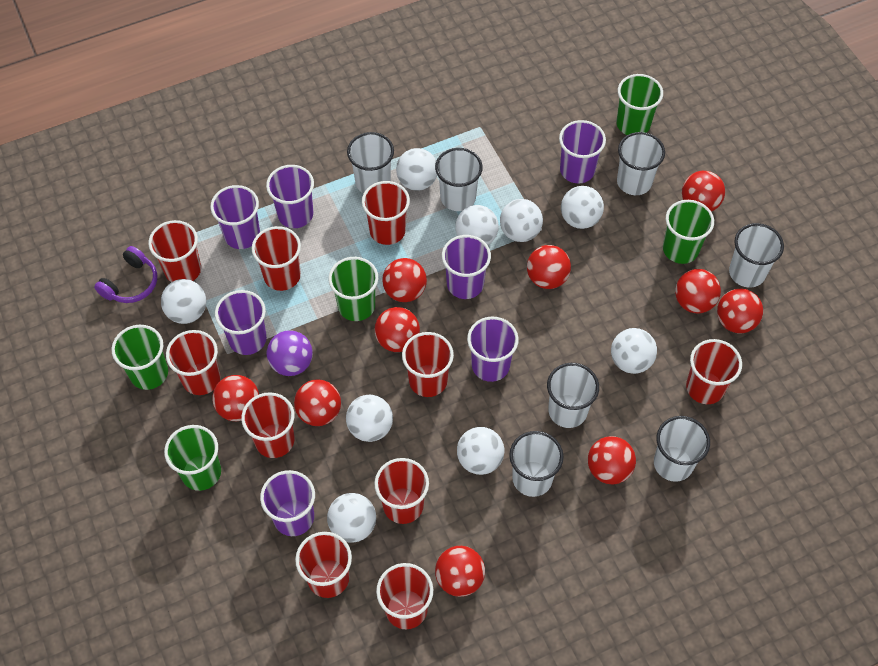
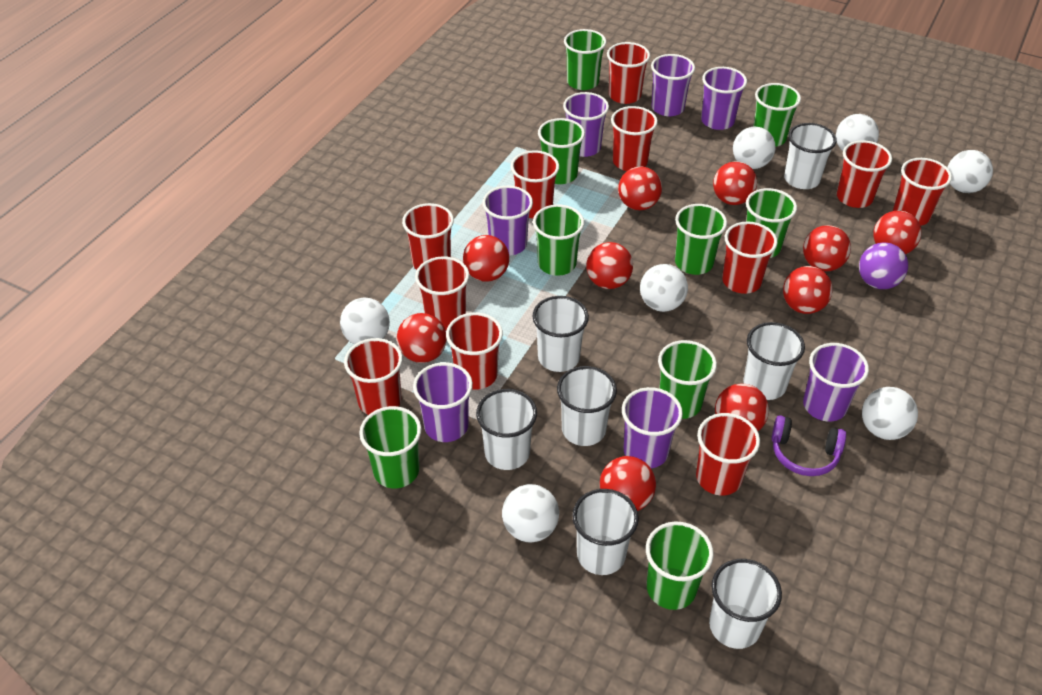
green cup: [112,325,168,390] [164,425,221,491] [328,257,378,321] [616,74,663,135] [663,200,714,264] = 5 -> [359,406,421,488] [533,204,584,276] [538,118,585,184] [564,29,606,90] [646,522,714,610] [658,340,717,419] [675,204,727,275] [746,188,797,258] [753,83,801,147] = 9
red cup: [149,220,201,282] [166,330,221,395] [241,392,295,458] [252,226,301,291] [295,532,352,598] [362,181,410,245] [374,458,429,524] [376,563,433,629] [402,332,454,397] [686,339,742,404] = 10 -> [344,338,403,415] [402,203,454,270] [415,256,469,330] [446,312,503,390] [511,150,559,218] [607,42,650,104] [611,106,658,171] [696,413,760,495] [722,222,777,294] [837,140,892,208] [893,158,952,226] = 11
white ball: [161,279,206,324] [327,493,376,542] [346,395,393,442] [396,148,437,191] [455,205,498,245] [457,427,504,475] [500,199,543,242] [561,186,604,229] [611,328,657,374] = 9 -> [340,298,390,345] [502,484,559,542] [640,264,688,312] [733,127,775,169] [836,114,879,151] [862,387,918,440] [947,150,993,193] = 7

